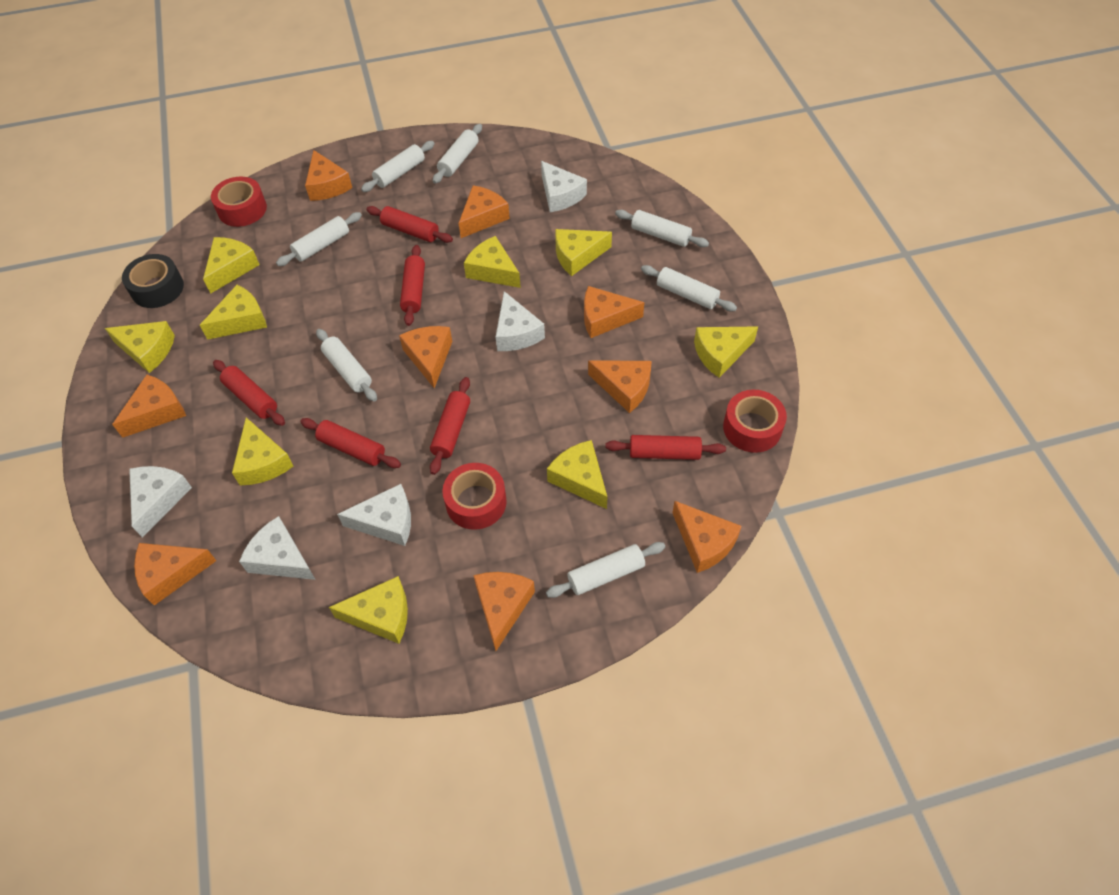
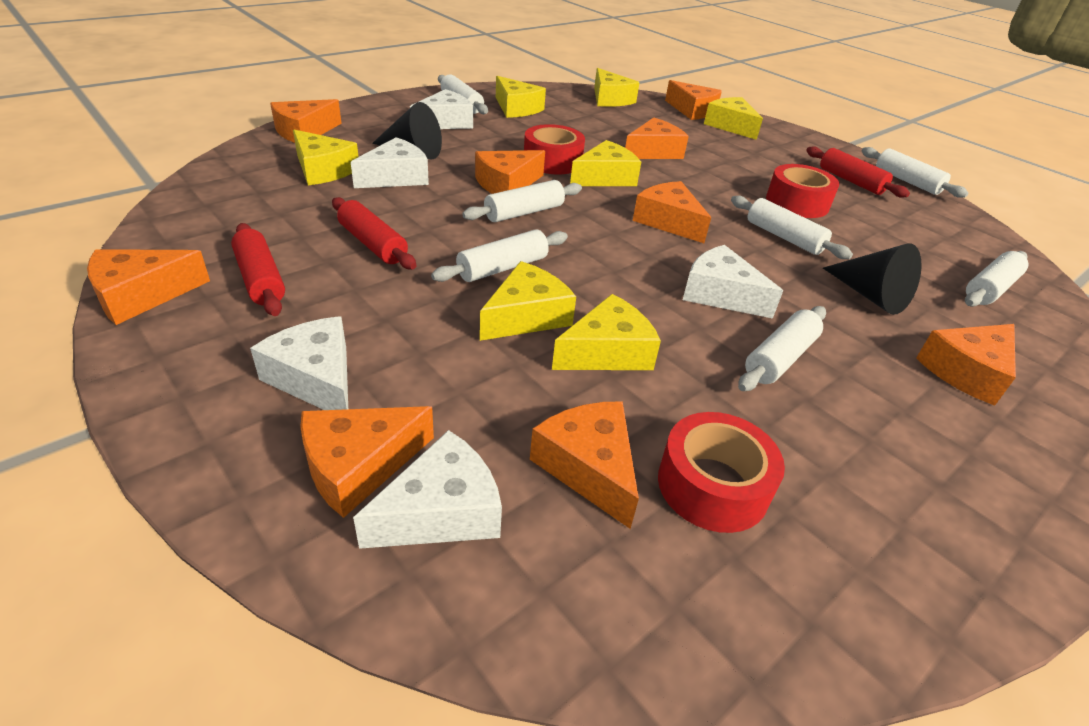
black cone: none = 0 -> [372,102,442,160] [823,243,922,315] = 2
black tape: [122,254,184,308] = 1 -> none = 0
red rolling pin: [213,360,285,426] [300,418,401,468] [366,206,453,243] [400,245,425,326] [430,377,470,475] [605,435,726,460] = 6 -> [231,223,285,316] [332,197,416,269] [806,146,910,197] = 3
yellow cheese: [105,321,175,373] [200,285,267,340] [203,237,260,294] [232,417,293,486] [329,576,408,644] [464,236,521,288] [547,440,607,509] [555,229,612,276] [694,326,758,378] = 9 -> [293,130,358,185] [480,261,576,341] [496,76,546,118] [552,294,661,370] [570,140,641,186] [594,68,640,107] [704,97,763,140] = 7

